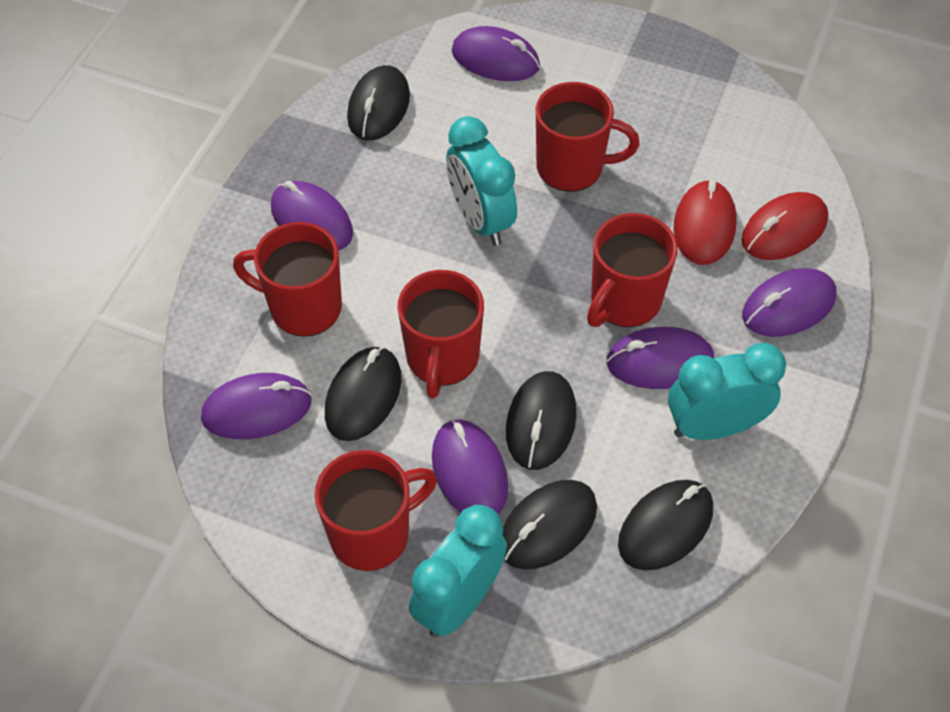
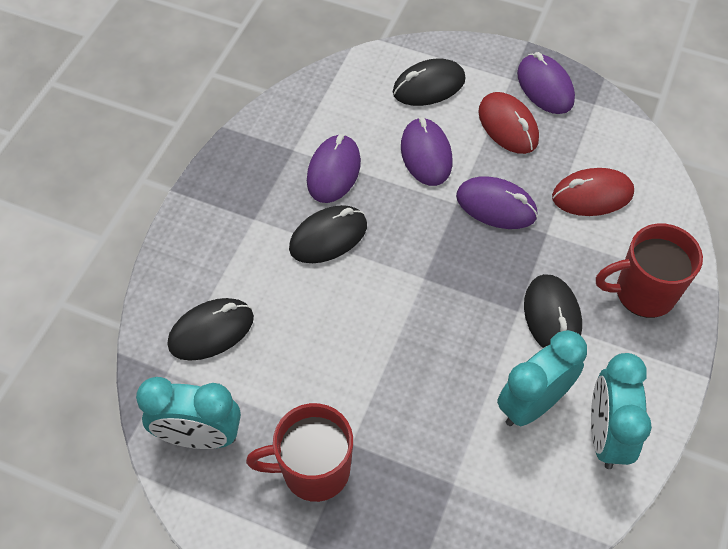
black mouse: [325,347,401,441] [347,65,410,141] [502,480,597,570] [506,371,577,470] [618,480,713,570] = 5 -> [168,298,254,361] [289,205,367,263] [393,58,466,106] [524,274,582,348] = 4
purple mouse: [201,373,312,439] [271,181,353,251] [432,419,508,514] [452,26,540,81] [606,327,714,389] [742,268,837,337] = 6 -> [307,134,361,203] [401,117,452,186] [456,176,538,229] [517,52,575,114] = 4
red mug: [233,222,342,337] [315,450,437,571] [397,270,484,399] [536,82,639,192] [587,213,678,327] = 5 -> [246,403,353,502] [596,223,703,318] = 2

